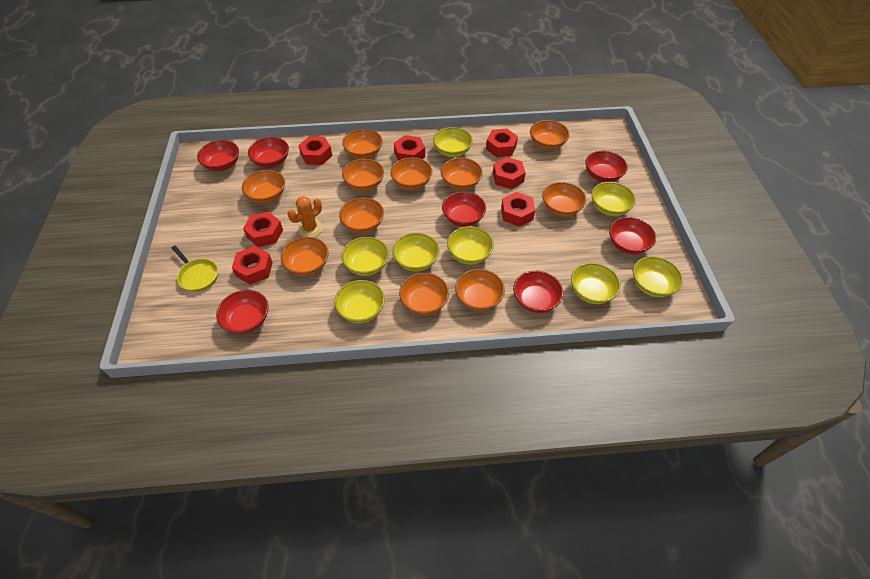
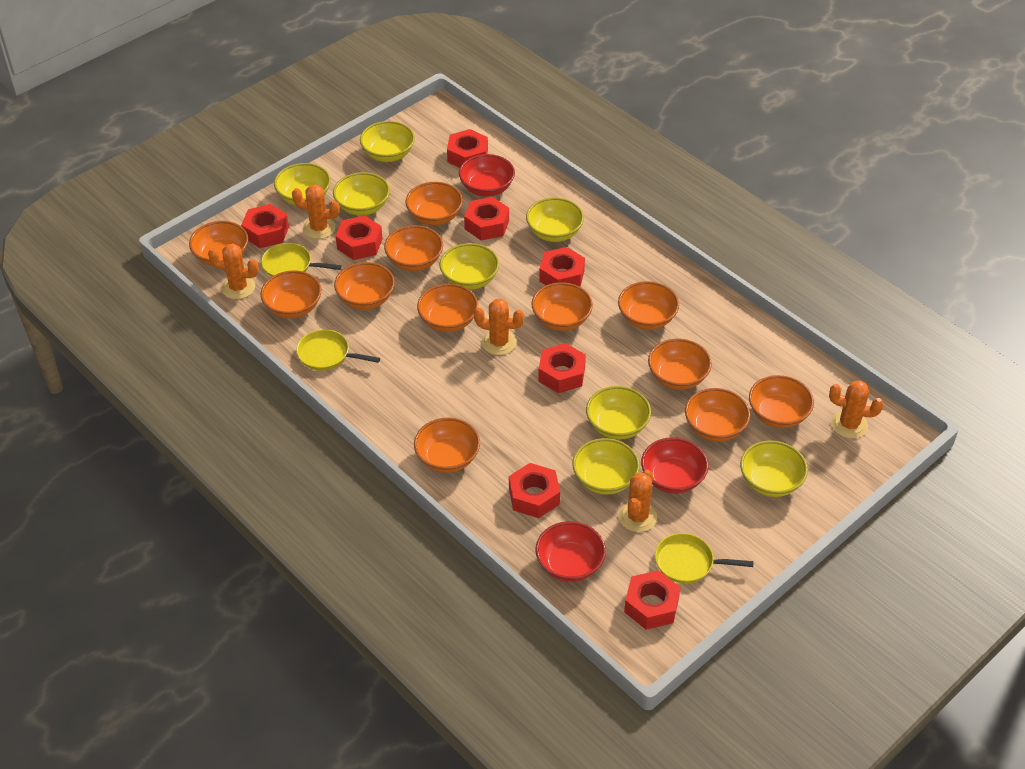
orange bowl: [242,170,285,203] [281,237,329,276] [339,198,384,233] [342,129,382,159] [342,159,384,191] [390,157,432,190] [399,273,449,315] [441,158,483,190] [455,269,505,311] [530,120,569,150] [542,182,586,216] = 11 -> [189,221,248,266] [261,270,322,318] [334,262,395,310] [384,225,443,271] [405,182,463,225] [414,418,480,473] [417,284,478,332] [532,282,593,331] [618,281,679,330] [648,339,712,390] [685,388,750,442] [749,375,814,428] = 12
orange cactus: [288,196,323,237] = 1 -> [208,243,259,299] [292,184,340,239] [474,299,524,355] [619,470,657,532] [829,380,883,439] = 5
red bowl: [197,140,239,171] [216,290,268,334] [248,137,289,168] [442,192,486,227] [513,271,563,313] [585,151,628,182] [609,217,656,254] = 7 -> [459,154,515,197] [535,521,606,582] [641,437,708,494] = 3
red nut: [232,246,273,285] [243,212,283,247] [298,136,332,165] [394,135,425,161] [486,128,518,157] [493,157,526,189] [501,192,535,227] = 7 -> [241,204,289,248] [336,216,383,260] [447,129,488,168] [464,197,509,240] [509,463,560,518] [538,343,586,393] [539,247,585,287] [624,570,681,630] = 8
yellow pan: [172,246,218,292] = 1 -> [261,243,342,277] [296,330,380,371] [655,533,754,584] = 3

